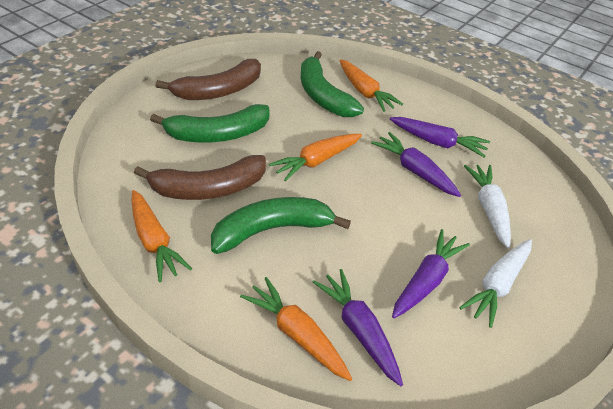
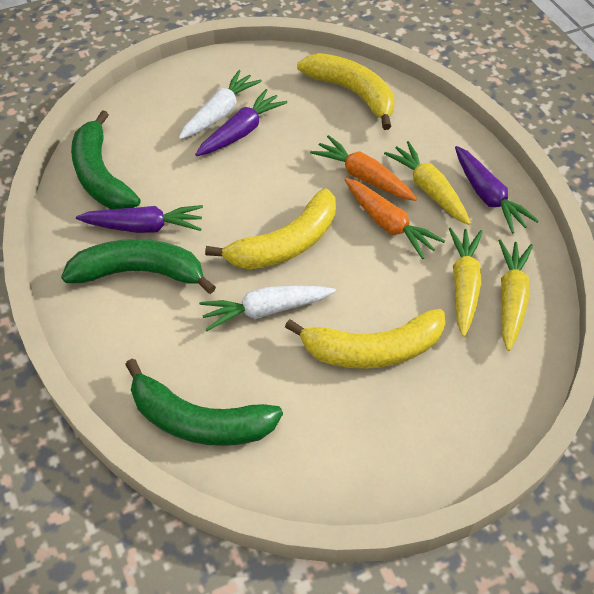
brown banana: [134,155,266,200] [155,59,261,100] = 2 -> none = 0
orange carrot: [131,190,192,282] [240,277,352,381] [269,134,362,181] [339,59,403,112] = 4 -> [310,135,417,201] [344,178,445,259] = 2
purple carrot: [313,269,403,386] [371,132,461,197] [390,117,490,157] [392,229,470,318] = 4 -> [76,205,203,233] [195,89,288,156] [455,146,539,234] = 3
yellow banana: none = 0 -> [205,188,336,269] [285,309,445,369] [297,53,394,130] = 3
yellow carrot: none = 0 -> [384,141,471,225] [449,227,483,337] [499,240,533,351] = 3

